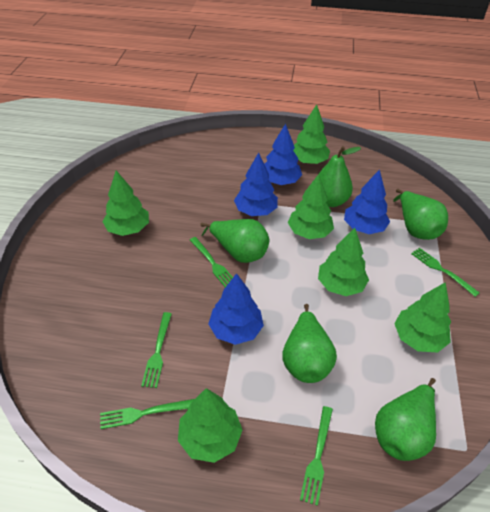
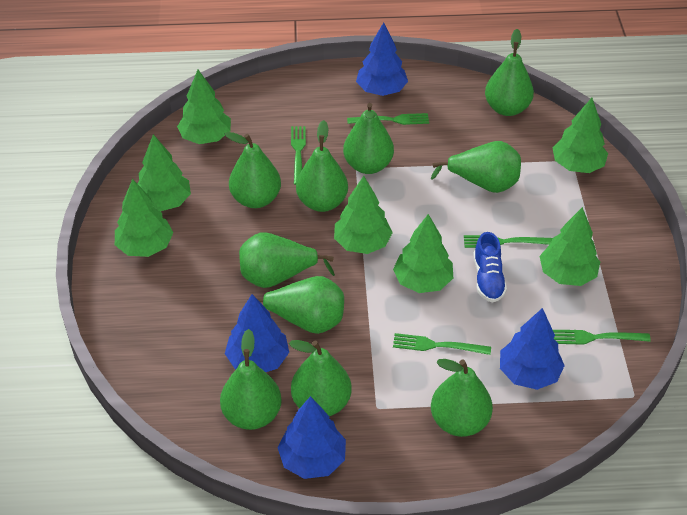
blue shoe: none = 0 -> [473,232,507,303] = 1
green pear: [200,219,269,263] [282,304,337,383] [319,146,361,207] [375,378,436,461] [393,189,448,240] = 5 -> [220,329,282,430] [225,132,281,208] [239,232,335,288] [247,276,344,334] [289,340,352,416] [296,120,348,212] [343,103,394,174] [431,141,521,193] [431,359,493,437] [485,29,534,116] = 10
green tree: [102,170,149,236] [178,388,242,463] [288,174,334,239] [293,104,330,164] [318,228,369,296] [394,282,451,353] = 6 -> [115,179,173,257] [138,134,191,211] [177,70,231,144] [334,176,393,254] [393,214,453,293] [540,207,600,286] [552,98,608,173] = 7

